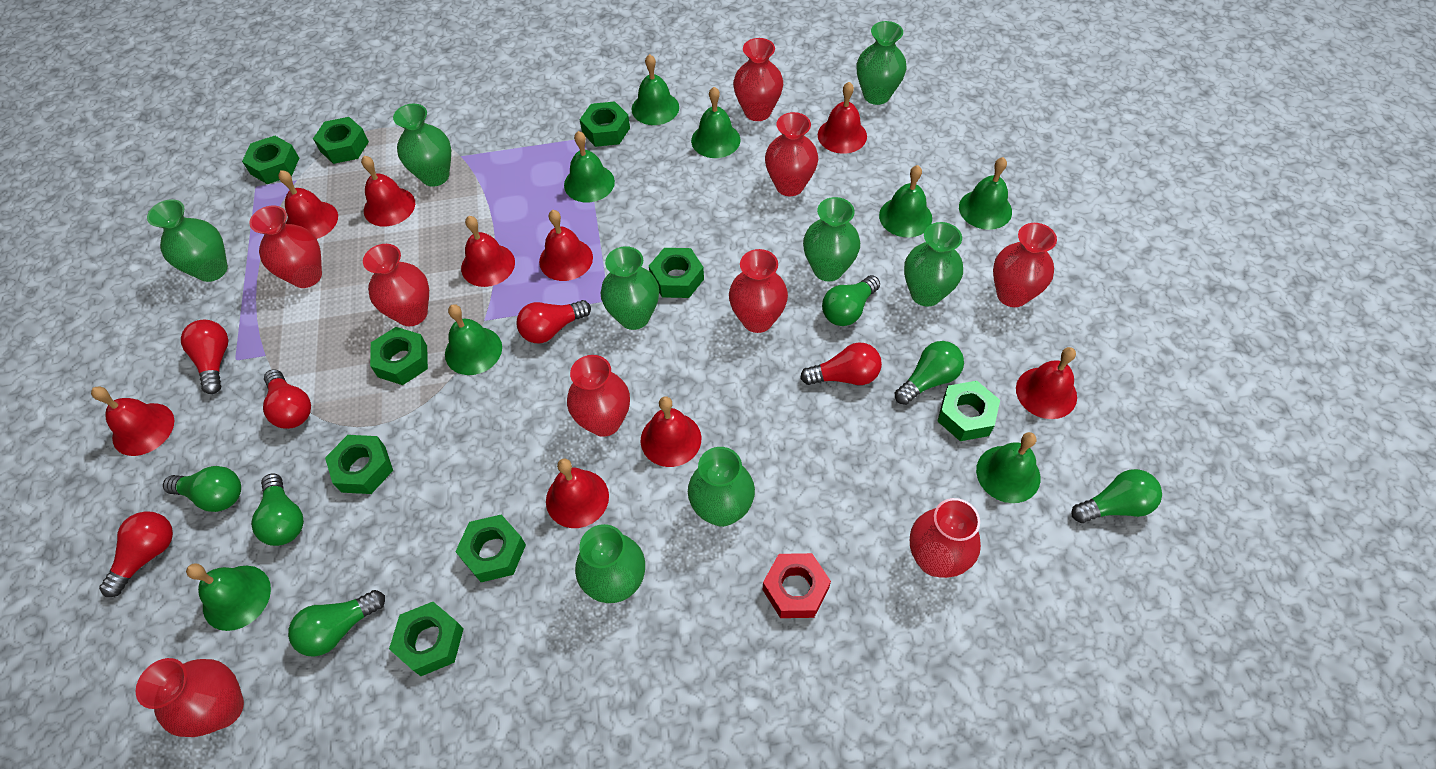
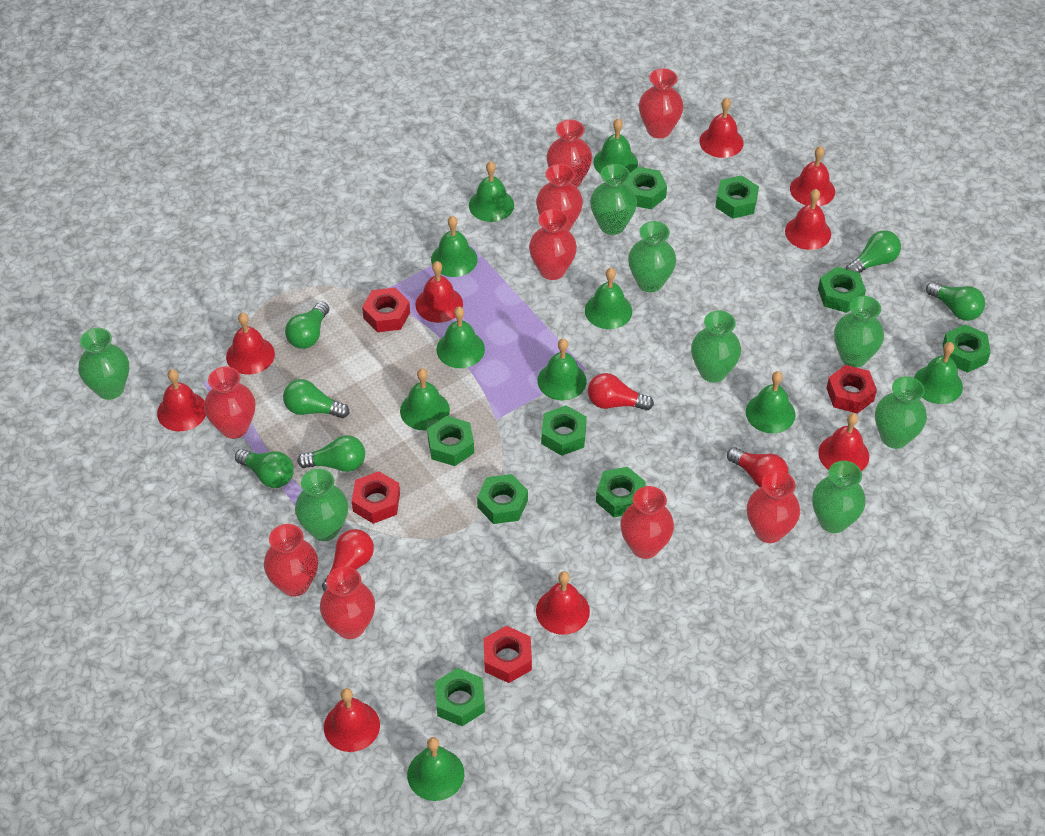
green bell: [186,564,271,631] [445,304,502,375] [564,131,615,202] [632,54,679,125] [691,87,740,158] [879,165,932,237] [959,157,1012,230] [976,432,1040,503] = 8 -> [400,368,450,431] [407,737,464,801] [431,216,478,277] [437,307,485,368] [469,161,514,222] [537,338,587,401] [585,268,632,329] [593,118,638,174] [746,371,796,433] [914,342,963,404] = 10
red light bulb: [99,511,173,597] [181,320,228,394] [263,369,311,429] [517,300,591,343] [800,342,882,385] = 5 -> [322,529,374,592] [588,373,654,410] [727,447,789,487] = 3
red nut: [763,553,831,618] = 1 -> [352,471,400,524] [362,288,410,332] [484,626,532,683] [826,365,877,414] = 4

